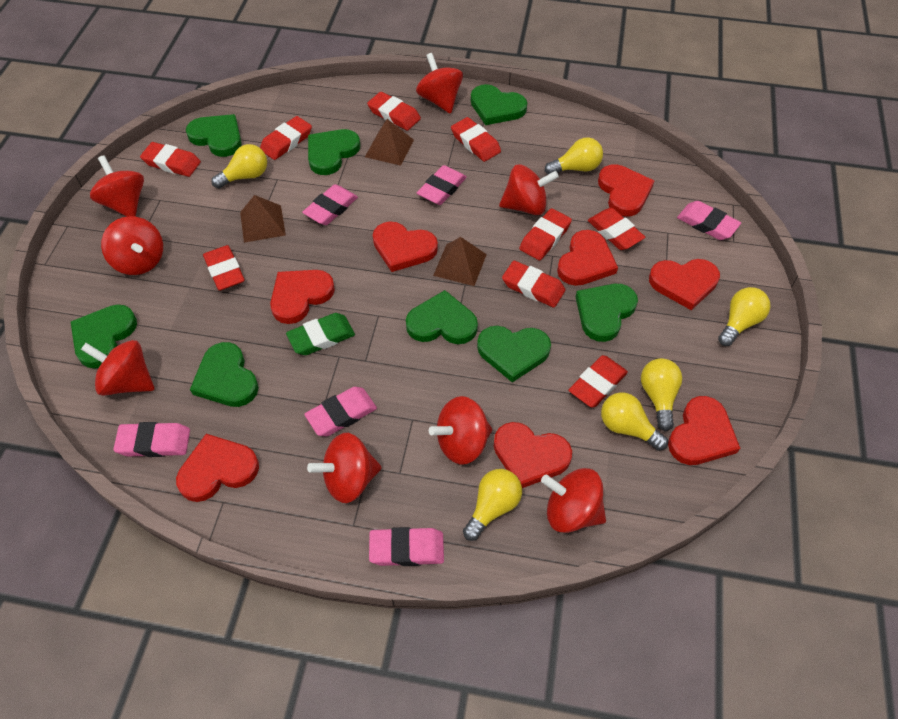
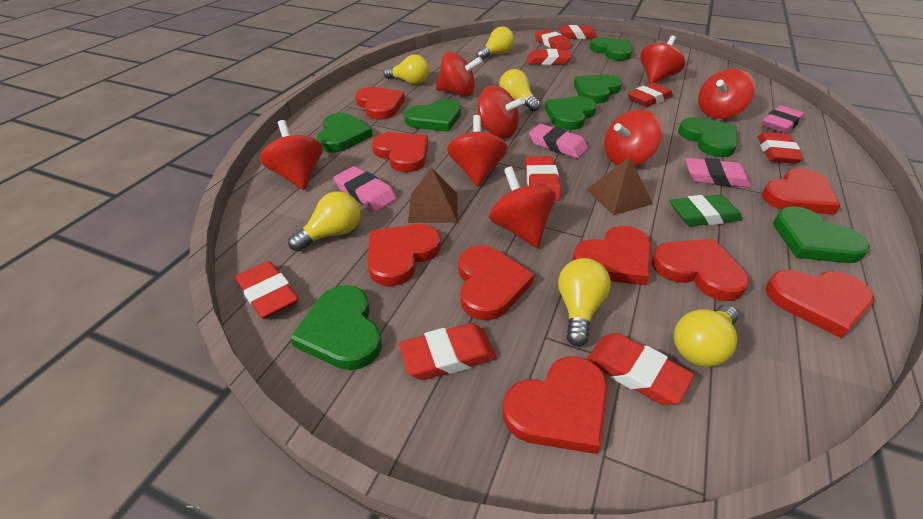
brown pyramid: [240,195,286,243] [365,119,414,166] [433,237,487,286] = 3 -> [408,167,458,223] [586,157,653,215] = 2
pink eraser: [113,422,190,457] [302,184,358,225] [304,387,377,436] [369,527,444,566] [417,165,467,205] [677,201,741,240] = 6 -> [333,166,397,211] [529,124,588,158] [686,158,751,188] [762,105,804,133] = 4
red heart: [176,434,259,502] [270,270,335,324] [373,221,438,272] [494,422,572,488] [557,230,618,286] [598,164,654,217] [649,259,720,310] [668,396,740,465] = 8 -> [355,87,405,119] [367,224,441,286] [372,132,428,172] [458,245,534,320] [503,356,608,454] [572,226,651,285] [651,239,749,301] [762,168,840,214] [765,270,874,338] = 9

